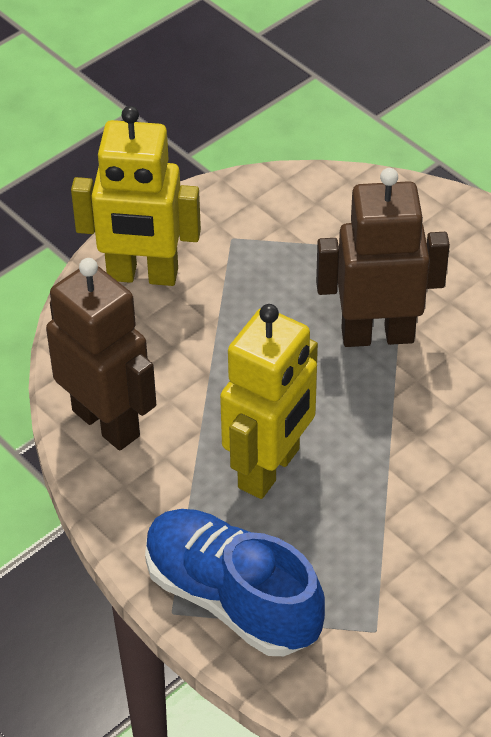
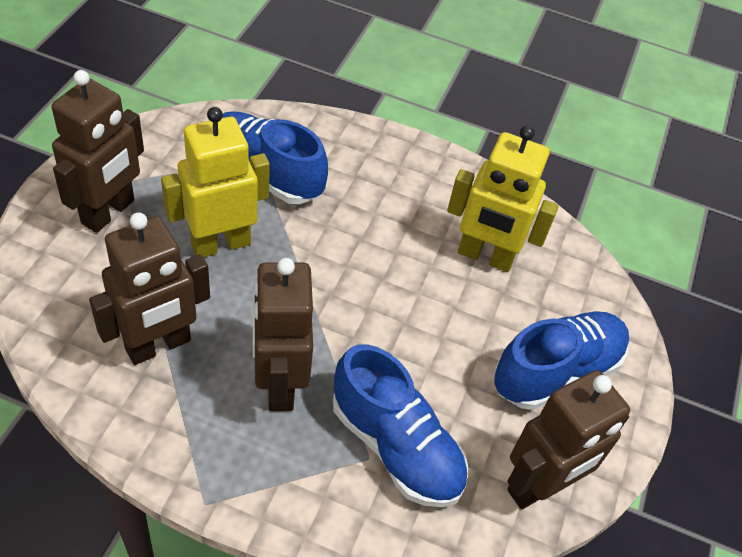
blue shoe: [145,509,325,656] = 1 -> [222,111,328,204] [333,344,468,507] [494,311,629,410] = 3
brown robot: [46,258,156,451] [316,168,450,347] = 2 -> [52,70,144,233] [89,213,210,365] [253,258,313,411] [507,370,630,509] = 4

